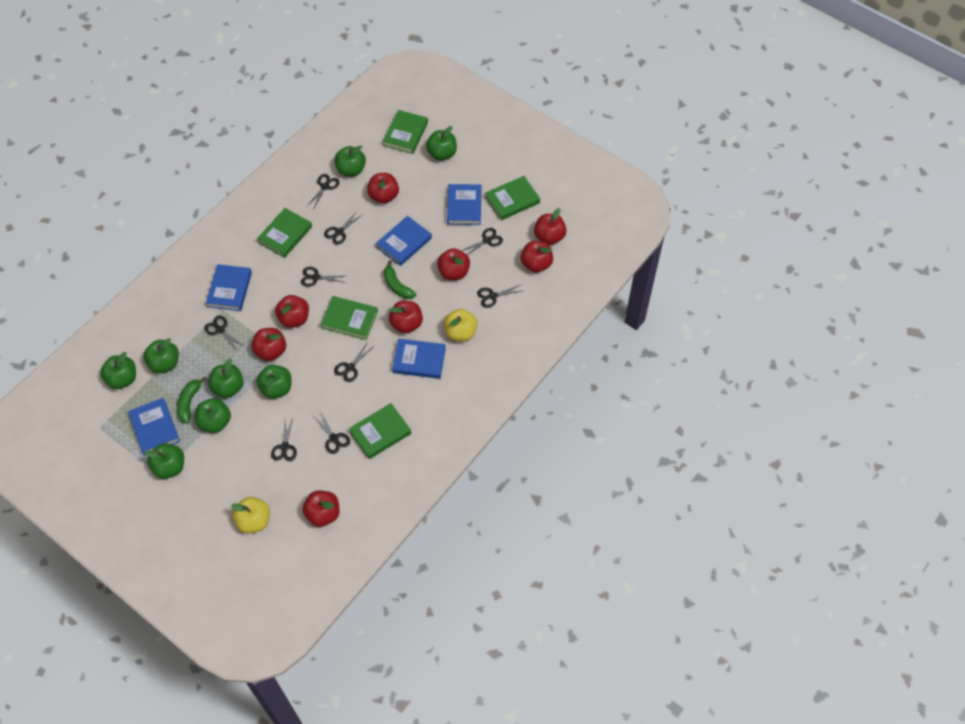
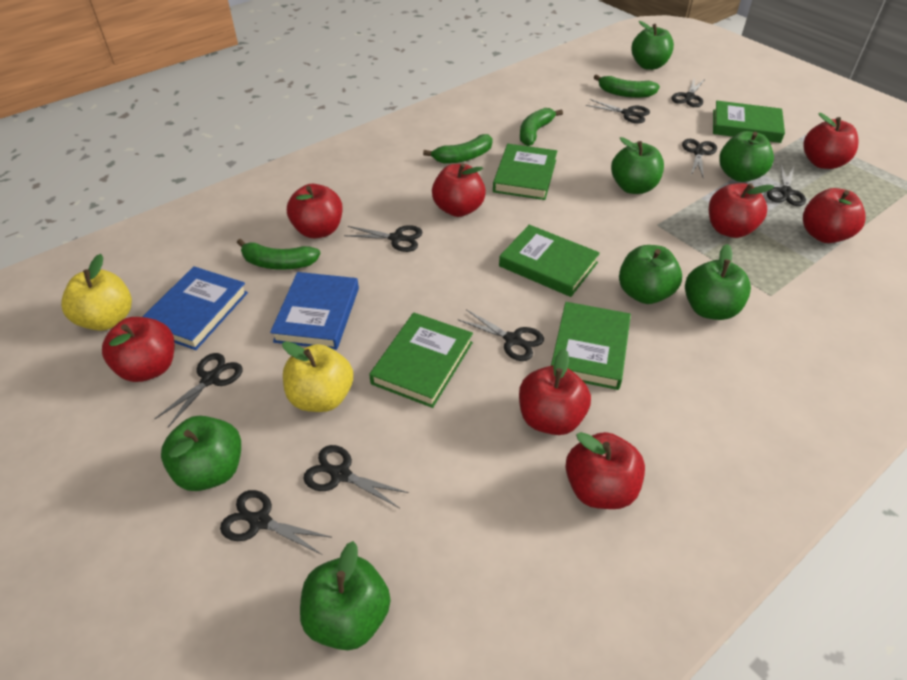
blue book: [128,398,180,455] [206,264,252,311] [376,216,432,266] [392,339,446,379] [447,184,481,225] = 5 -> [143,266,248,350] [270,272,359,350] = 2
green apple: [100,352,136,389] [143,338,179,373] [145,443,184,479] [195,398,231,433] [208,358,244,398] [256,365,291,399] [334,145,366,176] [426,126,457,160] = 8 -> [161,416,241,491] [300,541,390,650] [611,137,664,194] [619,245,682,304] [631,21,674,70] [685,244,751,320] [719,131,774,182] = 7
green banana: [177,377,207,424] [384,260,416,299] = 2 -> [237,239,321,270] [423,134,493,164] [520,108,563,146] [594,74,660,98] = 4

